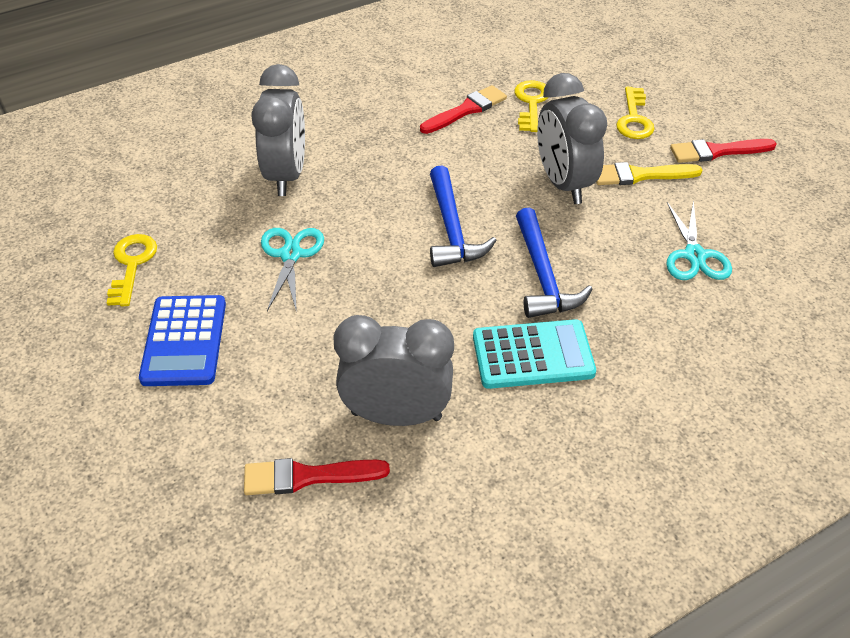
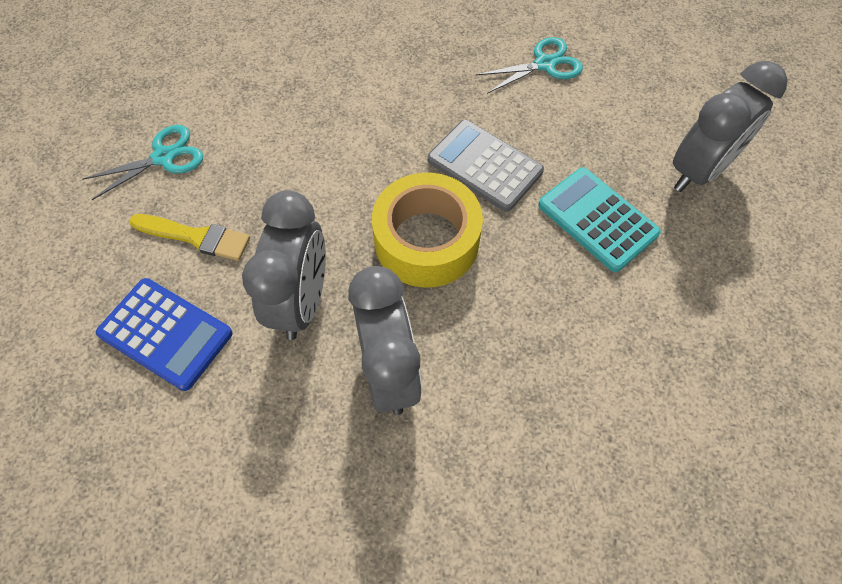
blue hammer: [430,165,497,267] [516,208,592,318] = 2 -> none = 0
grey calculator: none = 0 -> [428,120,544,212] = 1
red brush: [244,458,390,495] [420,85,507,134] [670,139,776,163] = 3 -> none = 0
yellow key: [107,234,157,306] [514,80,548,132] [616,87,654,139] = 3 -> none = 0
yellow tape: none = 0 -> [372,173,483,288] = 1

